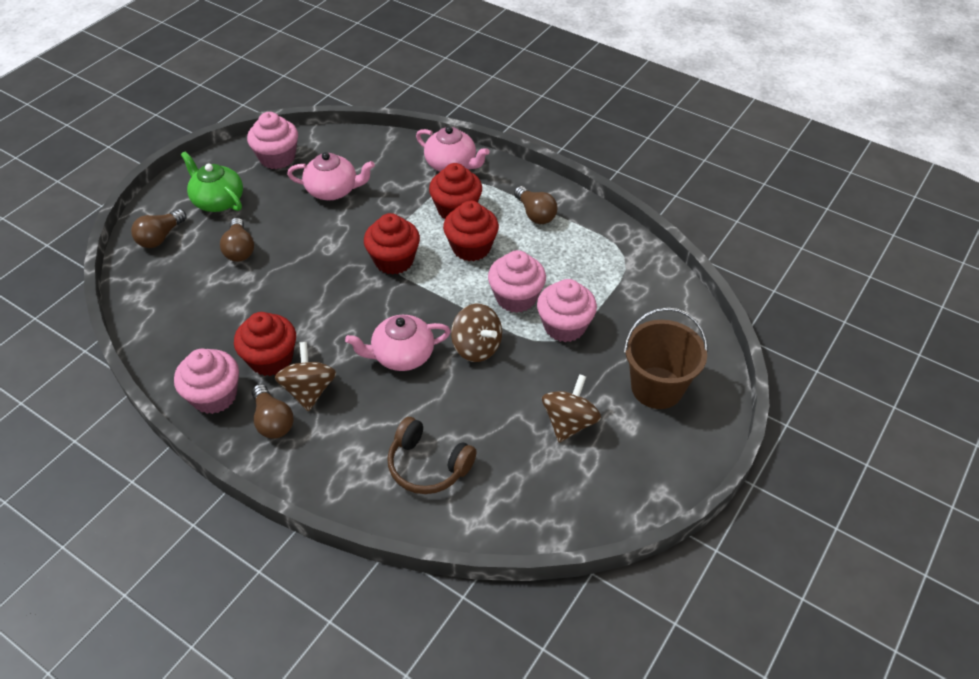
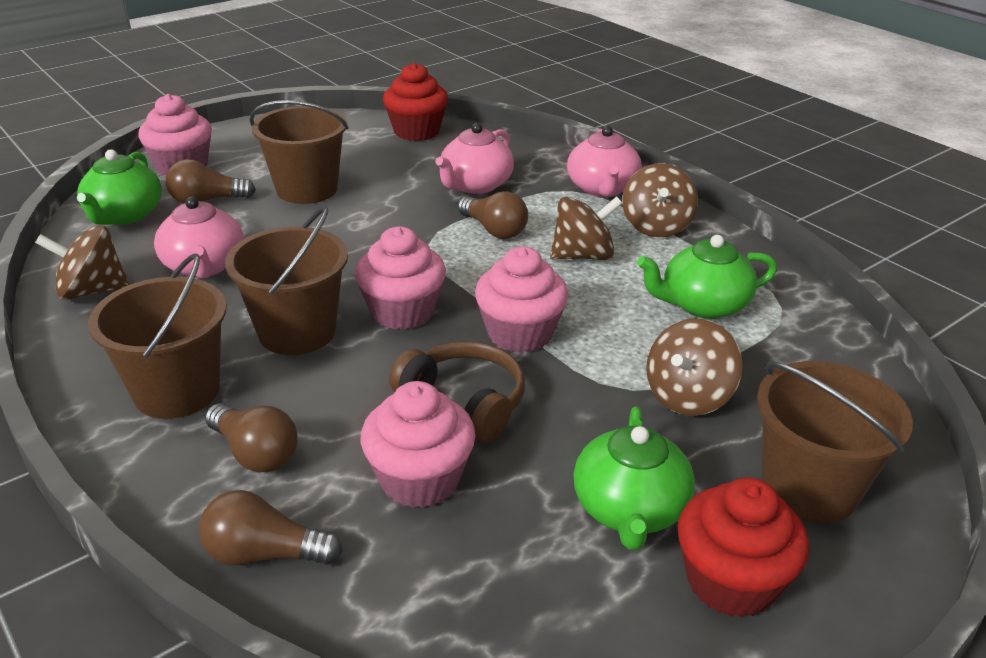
brown bucket: [624,307,708,409] = 1 -> [88,254,227,419] [225,206,348,355] [250,100,349,204] [757,361,913,524] = 4
brown spinning top: [275,342,336,412] [451,304,502,362] [542,374,601,443] = 3 -> [35,225,130,300] [550,196,623,260] [622,163,698,238] [646,318,743,416] = 4
green teapot: [181,151,243,212] = 1 -> [77,149,162,225] [573,406,695,550] [637,235,777,319] = 3
red cupcake: [234,312,296,376] [364,213,420,275] [429,163,482,219] [443,201,499,261] = 4 -> [383,63,448,141] [678,477,809,618] = 2

